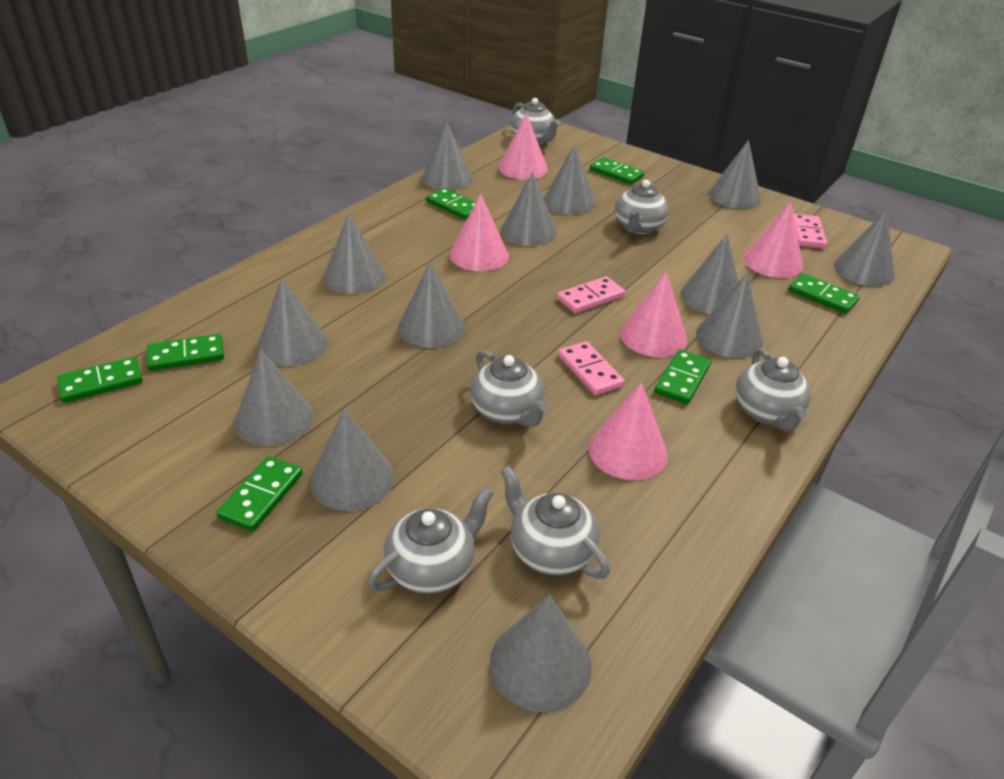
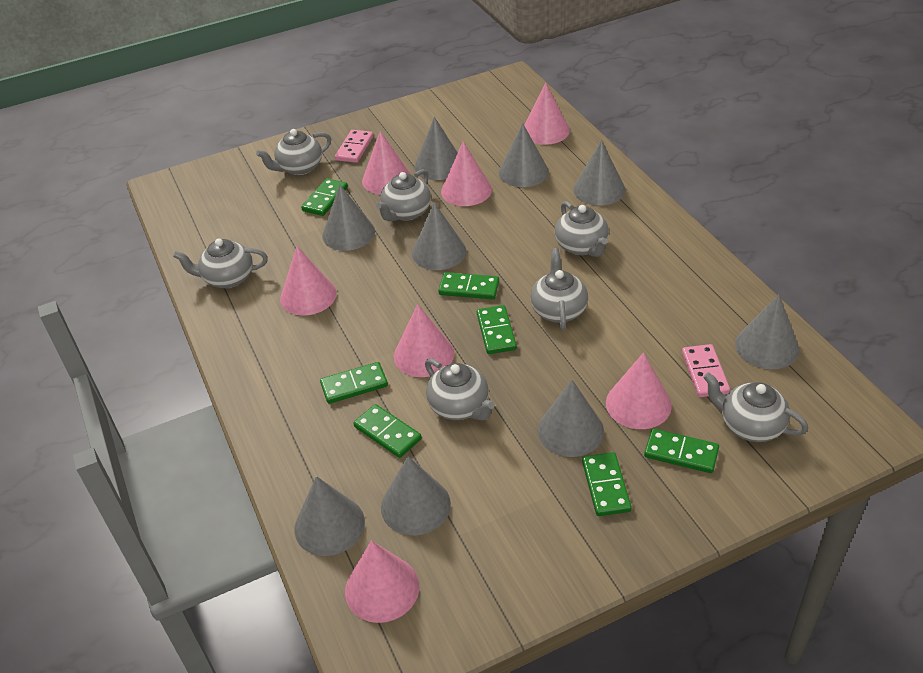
grey cone: [234,349,314,446] [257,277,328,366] [310,409,395,511] [323,213,386,294] [398,262,465,348] [422,122,473,190] [490,594,591,713] [501,172,557,246] [544,145,596,215] [680,235,739,314] [696,273,763,358] [709,140,761,209] [833,210,895,286] = 13 -> [294,476,365,556] [322,184,375,251] [381,456,451,536] [412,202,466,270] [414,117,458,180] [499,123,549,187] [537,380,604,457] [573,140,625,206] [735,294,799,369] = 9
grey teapot: [368,487,494,594] [470,350,548,427] [501,466,610,579] [511,98,560,145] [615,180,669,234] [735,348,811,431] = 6 -> [173,238,268,288] [256,129,331,175] [376,169,431,221] [425,358,495,420] [530,248,588,330] [555,201,609,257] [703,372,808,442] = 7
pink cone: [450,194,509,271] [498,113,548,180] [588,382,668,480] [620,272,687,357] [744,202,803,278] = 5 -> [280,246,337,316] [345,540,419,623] [362,131,411,195] [394,304,454,377] [441,142,492,206] [524,82,570,145] [606,352,672,429] = 7
pink domino: [557,276,625,313] [558,341,625,395] [794,214,827,248] = 3 -> [335,130,373,163] [682,344,730,397] = 2

